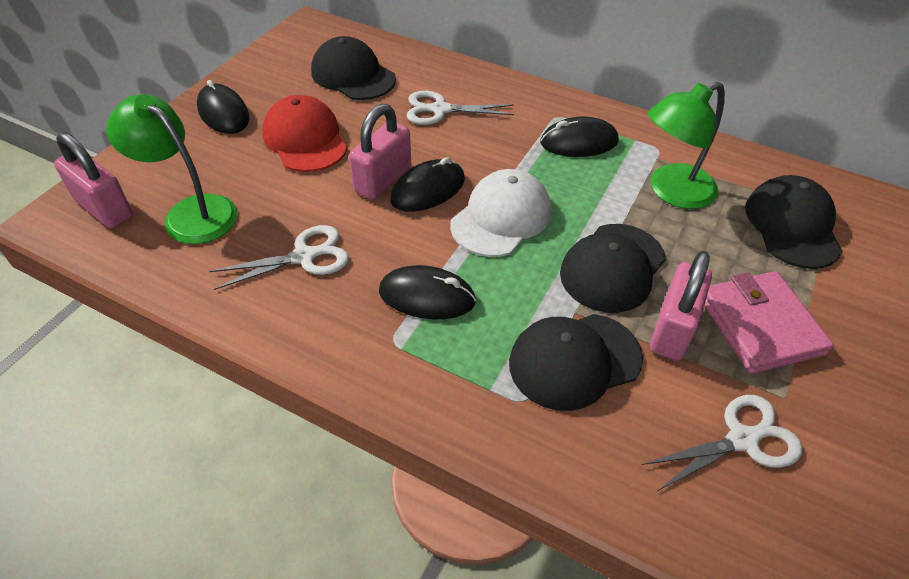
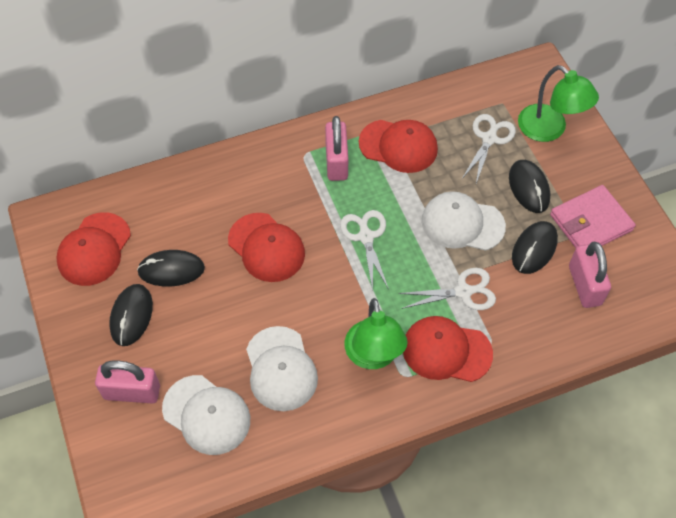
black cap: [311,36,396,100] [509,314,643,411] [560,224,666,313] [745,175,843,269] = 4 -> none = 0
red cap: [262,95,347,172] = 1 -> [56,212,131,286] [228,213,305,282] [359,120,438,173] [403,316,493,382] = 4
white cap: [450,169,552,257] = 1 -> [162,375,250,455] [246,326,318,411] [422,191,506,251] = 3

